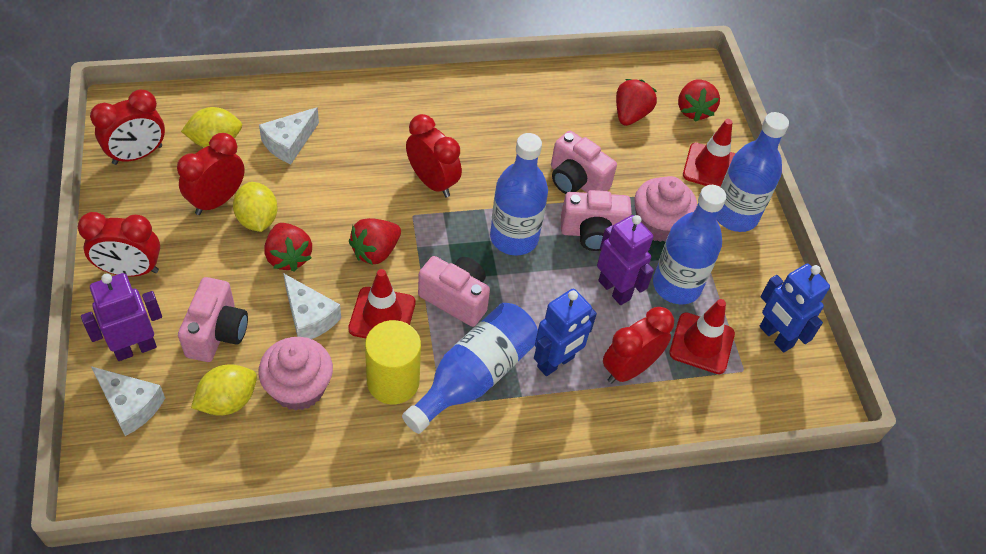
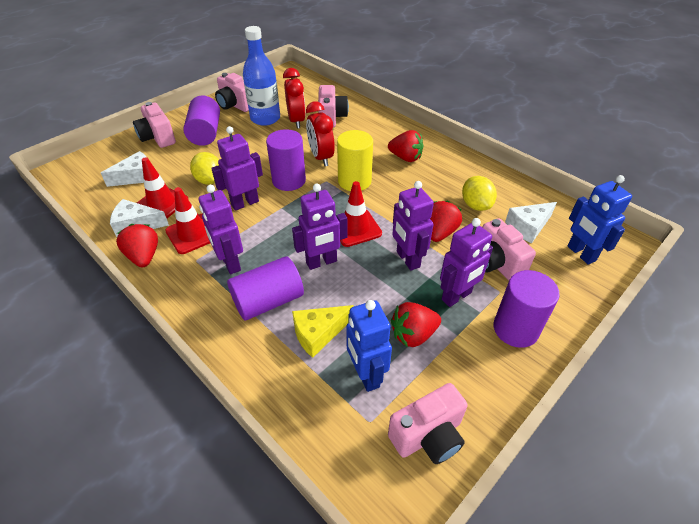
blue bottle: [402,303,538,434] [490,133,548,256] [653,185,726,304] [717,112,789,232] = 4 -> [243,26,280,126] = 1
pink camera: [178,277,248,362] [418,256,490,327] [551,131,617,194] [561,190,632,251] = 4 -> [133,102,176,148] [215,73,249,112] [318,85,349,128] [388,383,468,464] [482,218,536,281] = 5
pink cupcake: [258,337,333,411] [634,176,697,242] = 2 -> none = 0
purple cylinder: none = 0 -> [183,96,220,146] [227,256,304,321] [266,129,306,191] [494,270,560,348] = 4
purple robot: [81,273,162,361] [597,215,654,305] = 2 -> [199,185,243,274] [211,126,263,211] [292,183,347,270] [392,181,434,271] [440,218,493,307] = 5
red clock: [78,212,160,277] [90,89,165,165] [177,133,245,215] [406,114,462,197] [603,307,674,384] = 5 -> [283,68,306,129] [306,101,335,166] = 2
yellow cheese: none = 0 -> [292,305,354,358] = 1
yellow lemon: [181,107,242,148] [191,364,257,416] [233,182,278,232] = 3 -> [190,152,219,185] [462,176,497,211] = 2

